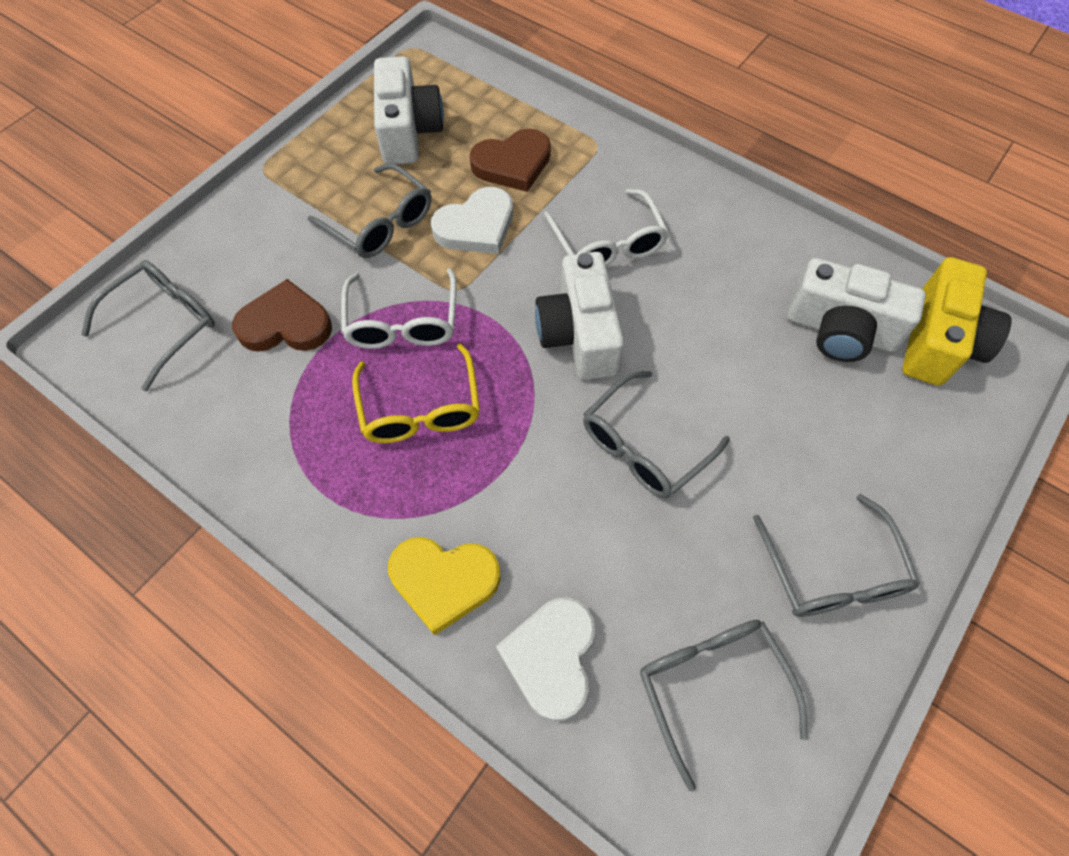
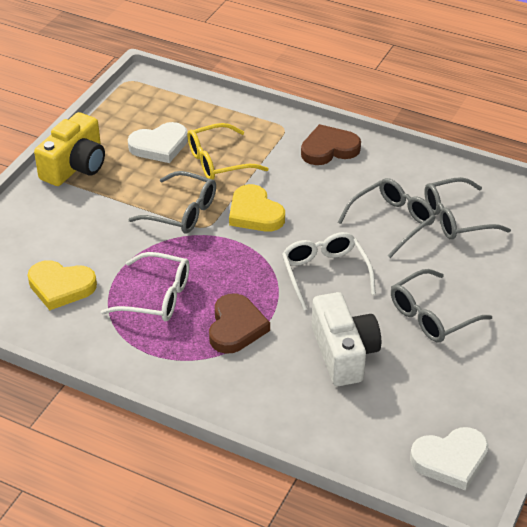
grey glasses: [81,260,215,391] [307,163,431,258] [583,371,730,498] [640,620,808,792] [753,494,920,617] = 5 -> [128,171,216,234] [338,178,435,258] [391,269,492,342] [424,177,511,240] = 4
white camera: [374,56,444,164] [535,252,624,380] [787,258,926,362] = 3 -> [312,292,381,386] = 1
yellow heart: [388,537,501,636] = 1 -> [28,260,97,310] [229,184,285,232] = 2

